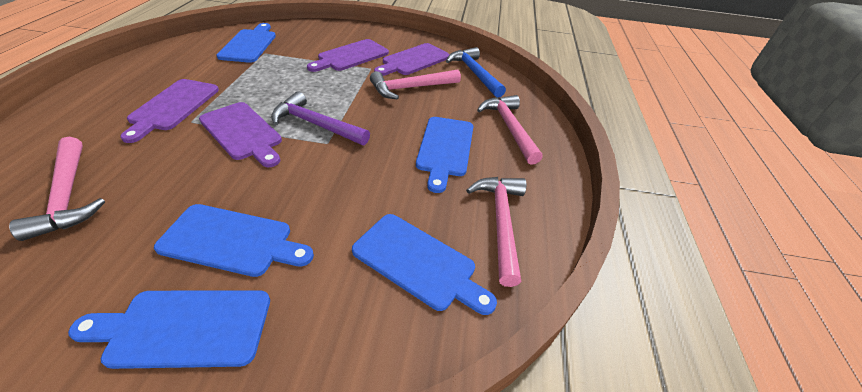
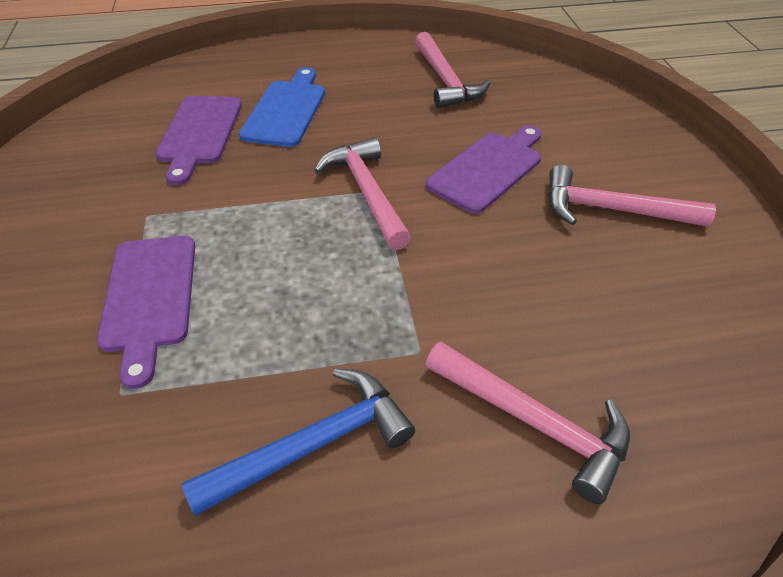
blue cutting board: [68,291,270,369] [154,204,314,277] [216,23,276,63] [352,214,497,315] [416,117,474,193] = 5 -> [239,67,325,147] = 1
purple cutting board: [120,79,219,143] [199,102,282,167] [307,39,389,72] [374,43,450,76] = 4 -> [97,236,195,389] [155,96,242,185] [426,125,542,214] = 3
purple hammer: [271,91,370,145] = 1 -> none = 0

